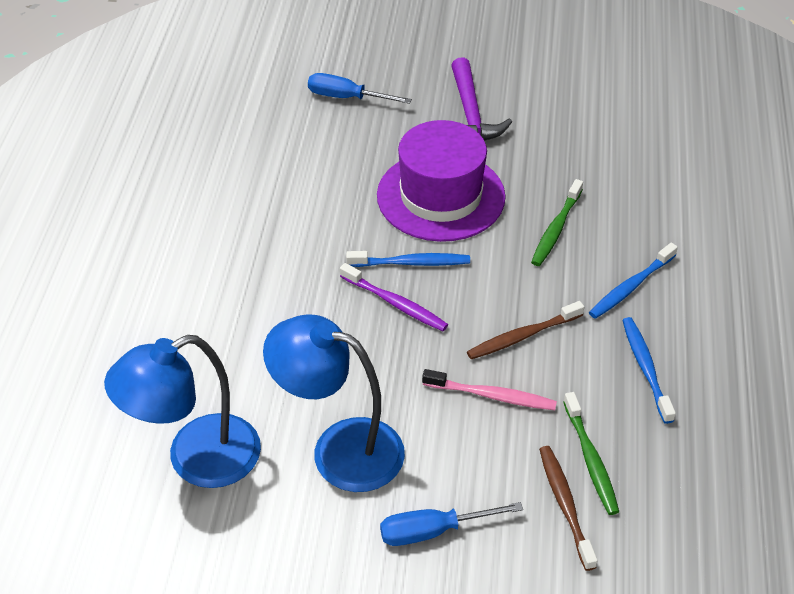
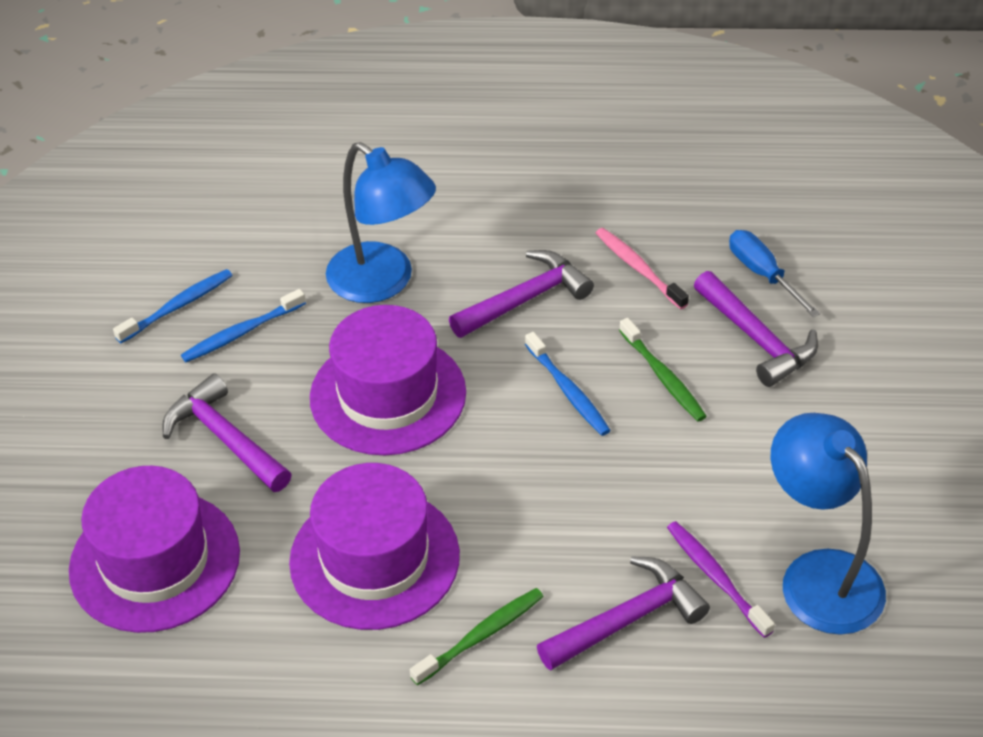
blue screwdriver: [308,73,412,104] [380,502,523,546] = 2 -> [729,230,820,317] = 1
brown toothbrush: [467,301,584,359] [539,446,598,571] = 2 -> none = 0
purple hammer: [451,57,512,141] = 1 -> [163,373,292,492] [449,250,594,338] [537,556,710,670] [694,271,818,387] = 4
purple hat: [377,120,506,242] = 1 -> [69,466,240,633] [289,463,460,630] [310,305,466,455] = 3

